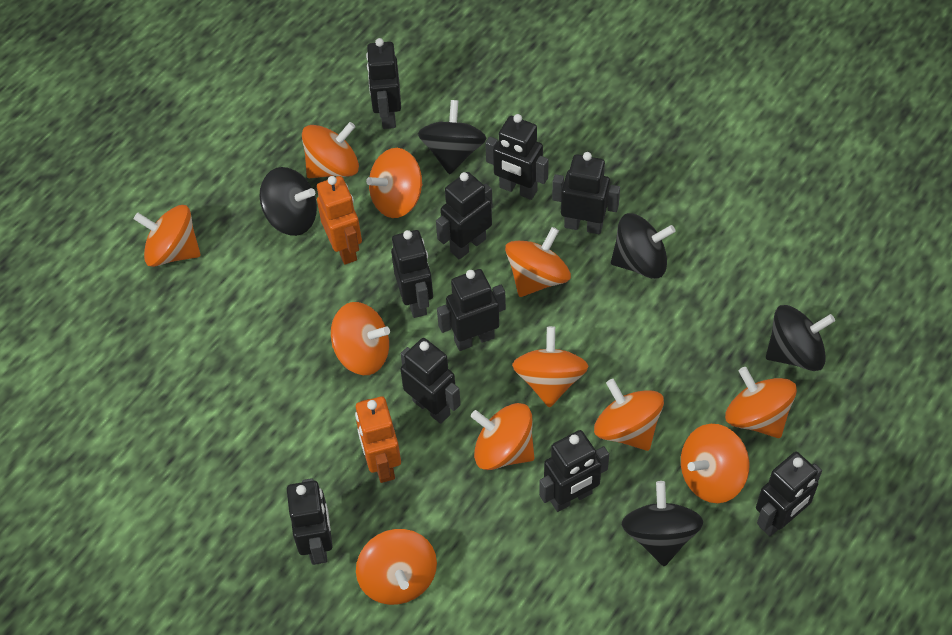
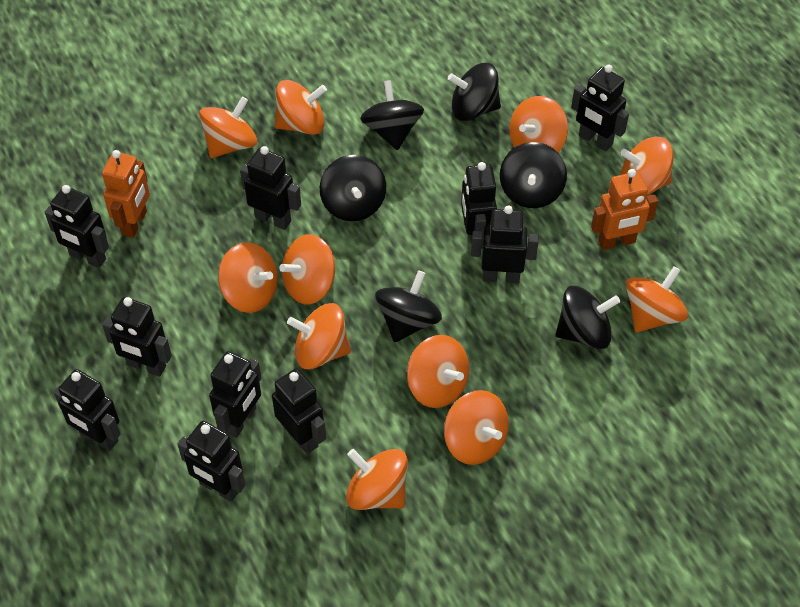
black spinning top: [260,167,317,236] [418,100,486,175] [611,213,676,279] [622,481,703,566] [766,305,835,371] = 5 -> [320,155,386,221] [360,80,424,150] [375,270,442,343] [448,63,501,121] [500,142,567,208] [556,286,620,349] = 6

